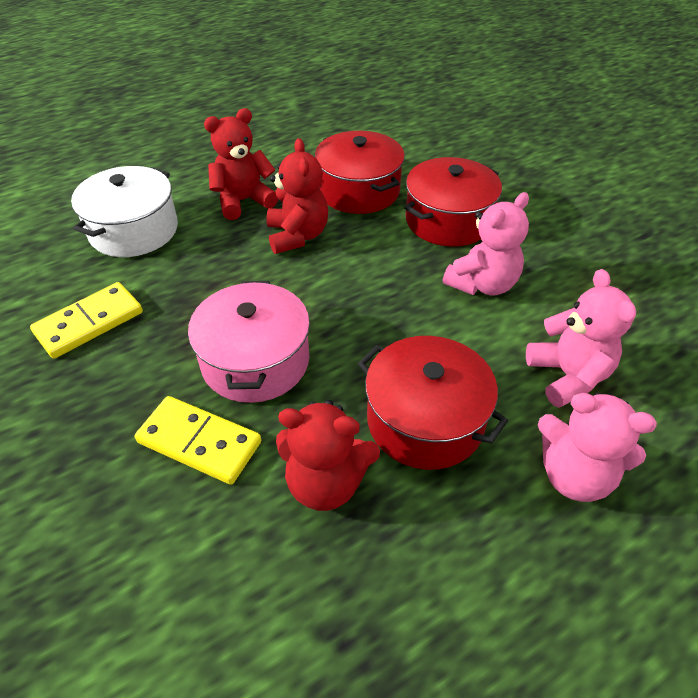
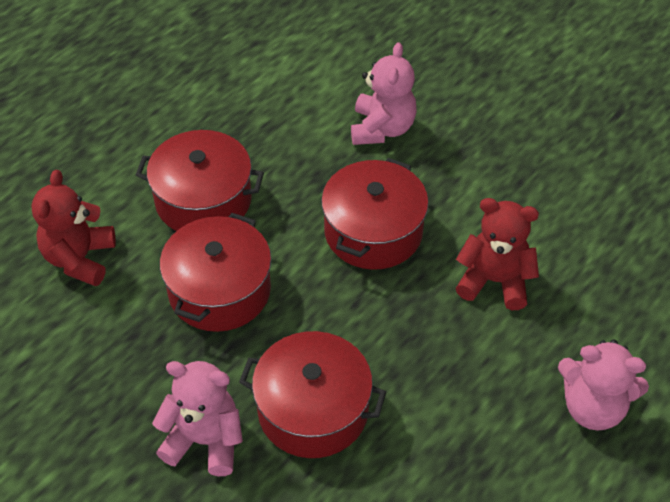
pink pot: [188,281,310,403] = 1 -> none = 0
red pot: [315,131,405,214] [358,336,508,470] [404,157,502,247] = 3 -> [136,130,264,231] [160,213,271,332] [239,331,386,458] [321,158,429,270] = 4
red teddy bear: [204,108,278,220] [266,138,328,254] [276,400,380,511] = 3 -> [31,170,116,286] [455,198,539,310] = 2
white pot: [71,166,178,257] = 1 -> none = 0
yellow domino: [30,282,143,359] [135,396,261,485] = 2 -> none = 0

